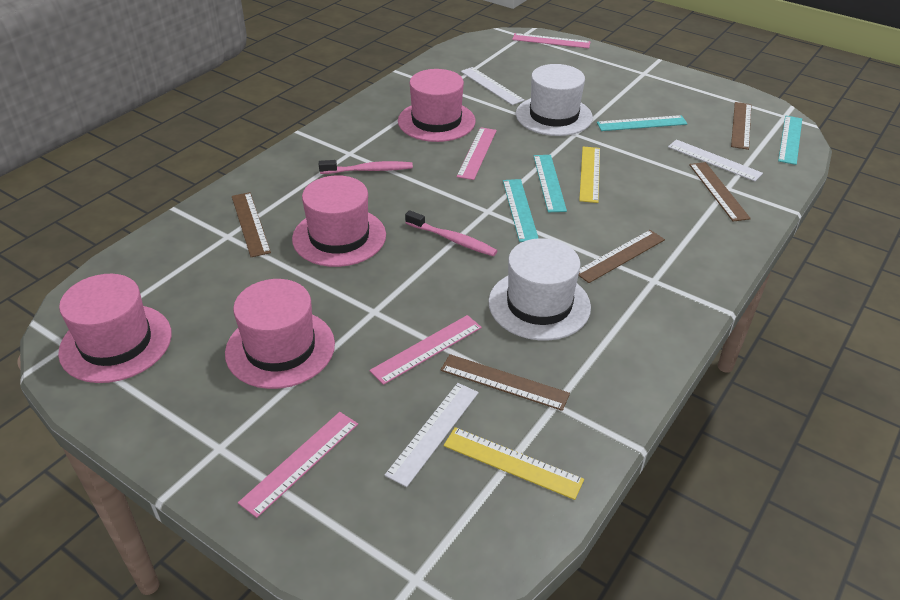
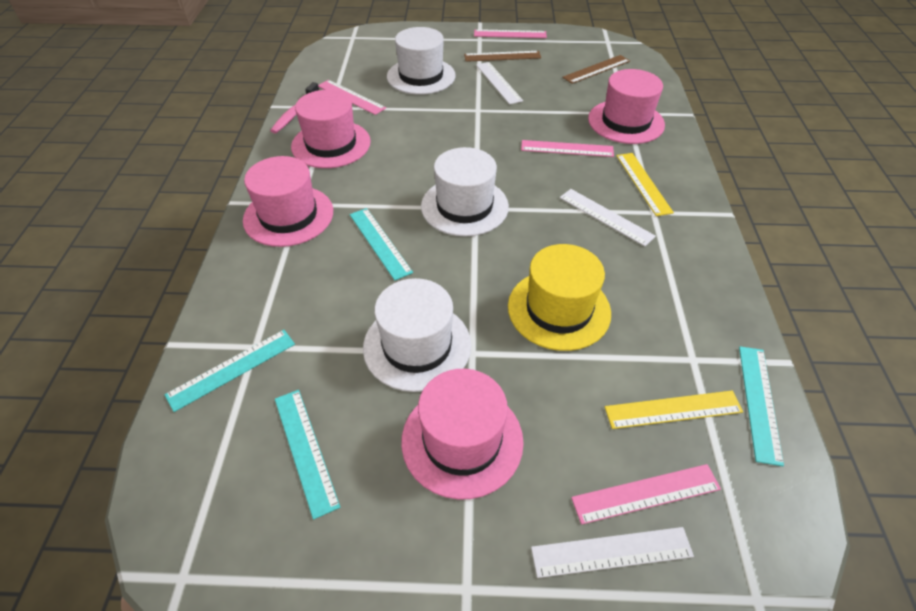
brown ruler: [232,192,271,257] [440,354,570,411] [578,230,665,283] [689,162,751,222] [731,102,751,150] = 5 -> [464,51,541,62] [562,55,630,84] = 2
pink toothbrush: [319,160,413,174] [405,210,498,256] = 2 -> [270,82,319,133] = 1
white hat: [489,238,591,340] [516,64,593,136] = 2 -> [363,278,471,392] [387,27,456,95] [421,147,509,236] = 3
yellow hat: none = 0 -> [508,244,611,351] = 1

